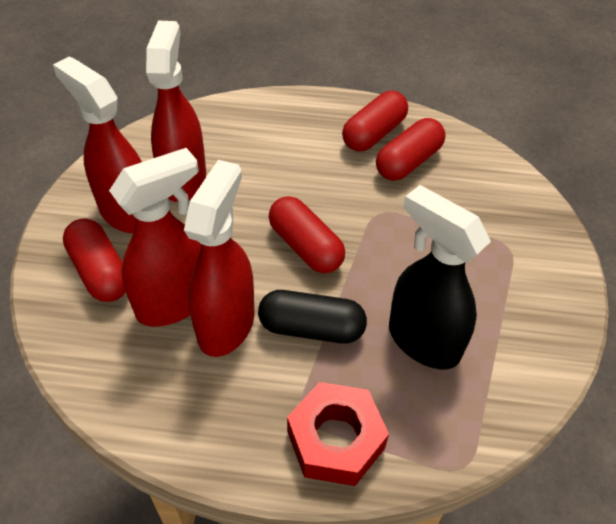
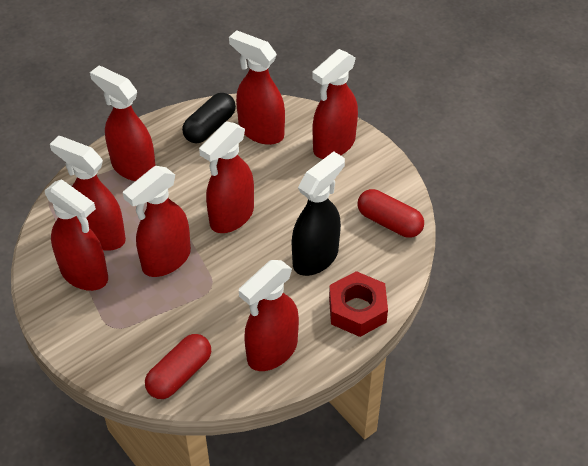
red capsule: [63,219,126,302] [269,196,345,273] [342,91,408,152] [376,118,446,181] = 4 -> [145,334,211,399] [357,189,424,238] = 2
red spray bottle: [53,56,142,234] [109,148,201,327] [146,20,206,202] [184,160,255,357] = 4 -> [45,179,108,291] [50,136,126,251] [90,66,156,181] [123,166,191,277] [199,121,254,233] [229,30,285,145] [239,260,299,371] [312,49,358,159] = 8

